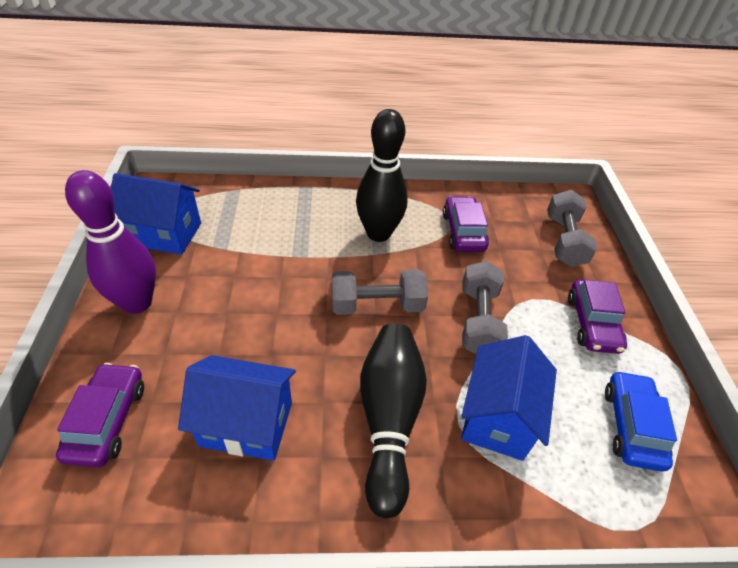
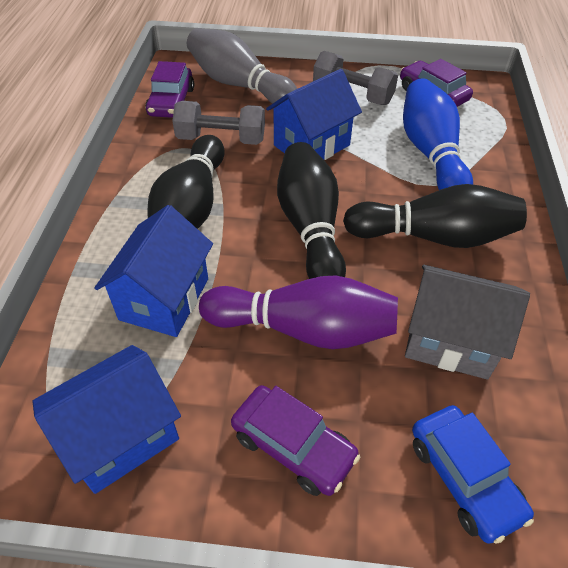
black bowling pin: [356,109,408,242] [360,323,427,519] = 2 -> [147,135,225,229] [277,142,346,279] [343,184,527,248] = 3
blue bowling pin: none = 0 -> [403,78,473,190] = 1
grey bowling pin: none = 0 -> [187,28,297,104] = 1
grey dumbbell: [332,269,428,315] [462,261,508,354] [547,190,598,267] = 3 -> [172,101,265,145] [313,51,398,105] = 2
grey house: none = 0 -> [405,265,530,380] = 1

